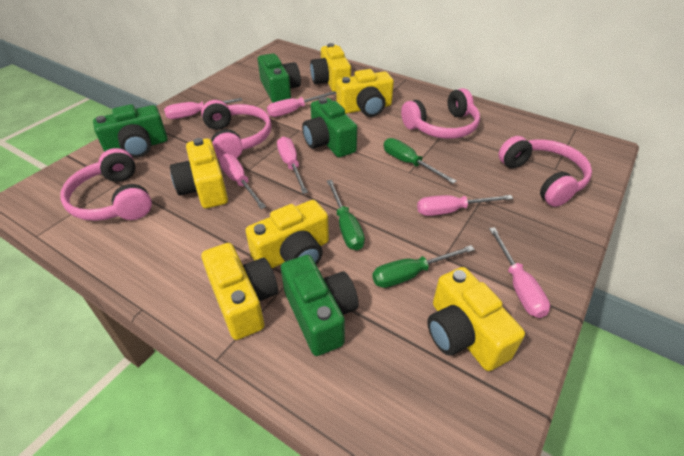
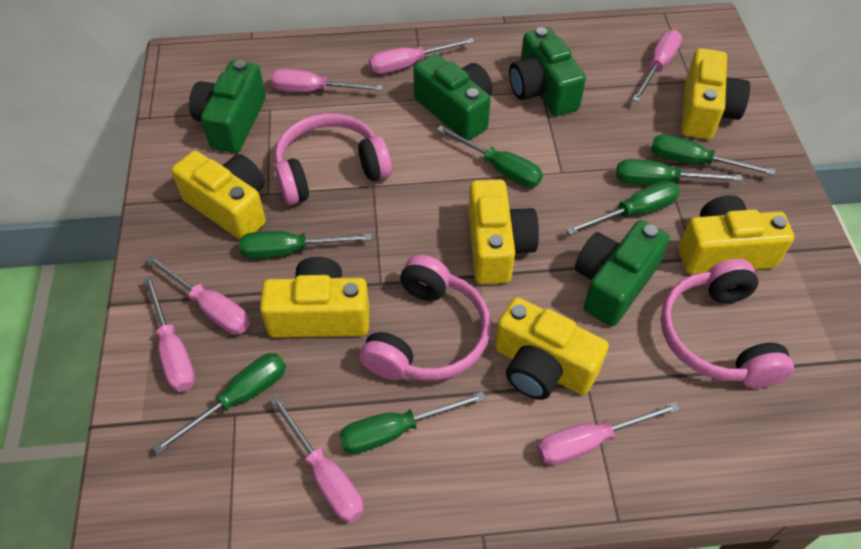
green screwdriver: [327,180,365,250] [372,245,475,288] [384,138,456,184] = 3 -> [153,353,286,455] [239,231,372,259] [339,391,486,454] [437,125,543,187] [566,181,680,235] [616,159,743,185] [651,134,776,176] = 7
pink headphones: [60,148,152,221] [201,100,272,159] [401,88,480,139] [498,136,592,207] = 4 -> [275,113,392,205] [360,255,491,381] [660,259,794,388] = 3
pink screwdriver: [164,98,242,119] [219,153,266,209] [267,91,336,117] [277,137,308,194] [417,195,513,216] [489,227,550,318] = 6 -> [143,276,196,392] [146,255,250,334] [270,69,383,92] [270,396,364,523] [369,38,475,74] [537,402,680,465] [632,30,682,102] = 7

